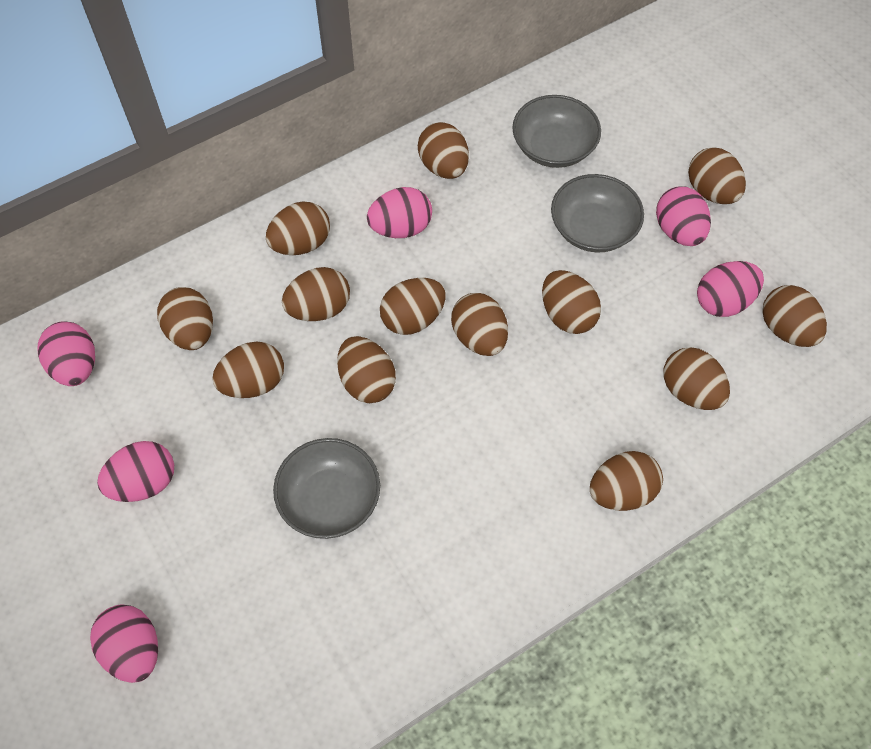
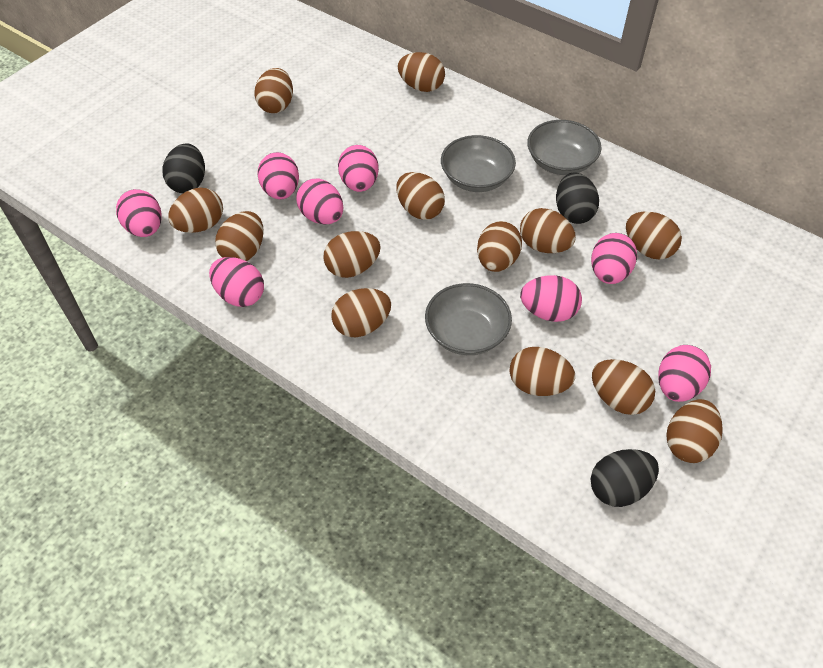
black egg: none = 0 -> [163,143,205,193] [556,172,599,224] [591,449,659,507] = 3
pink egg: [37,321,95,386] [90,605,158,683] [97,441,174,502] [367,187,432,238] [656,186,711,246] [697,261,764,317] = 6 -> [116,189,162,237] [209,257,264,307] [257,152,299,199] [296,179,343,224] [338,145,379,192] [520,275,582,322] [591,233,637,284] [658,345,711,402] = 8

